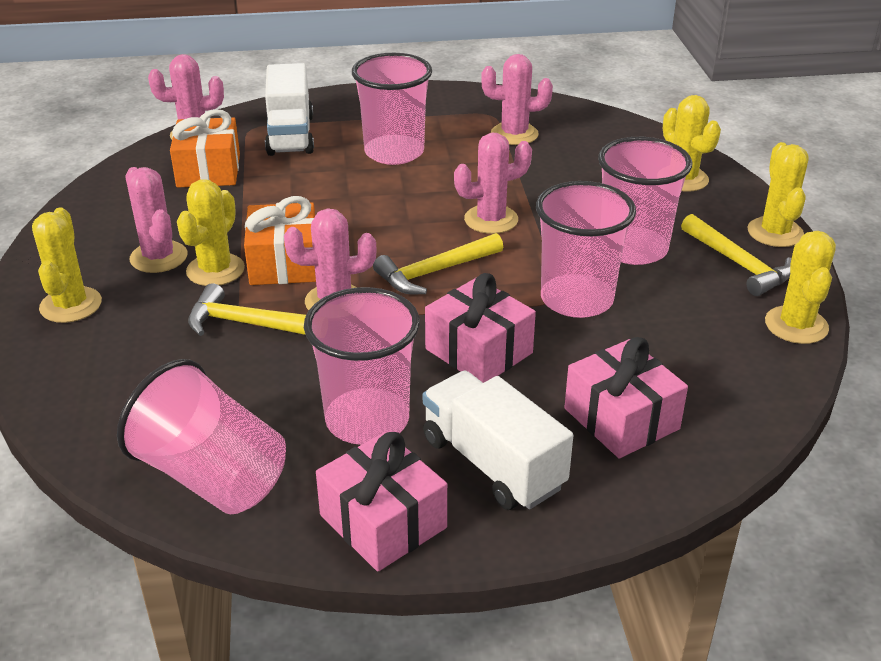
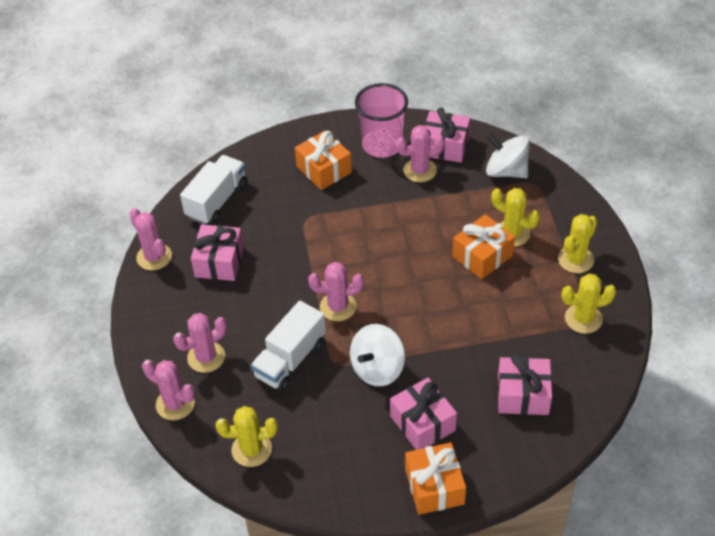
orange gift: [170,110,240,188] [244,196,316,285] = 2 -> [295,130,352,190] [405,442,466,515] [453,214,515,279] = 3
pink cup: [117,359,286,515] [304,287,420,445] [352,53,432,165] [536,181,636,318] [598,137,692,265] = 5 -> [355,83,408,158] = 1
pink gift: [316,431,447,571] [425,273,536,383] [564,337,688,459] = 3 -> [191,224,244,281] [390,378,457,450] [424,107,470,163] [498,354,552,415] = 4
white spinning top: none = 0 -> [350,324,405,386] [486,134,530,178] = 2
yellow cactus: [32,207,102,323] [177,179,245,286] [663,95,721,192] [747,142,808,247] [765,231,836,344] = 5 -> [216,406,278,467] [491,188,540,247] [558,214,597,273] [562,274,616,334] = 4
yellow hammer: [188,283,306,336] [373,233,503,294] [681,214,791,296] = 3 -> none = 0

